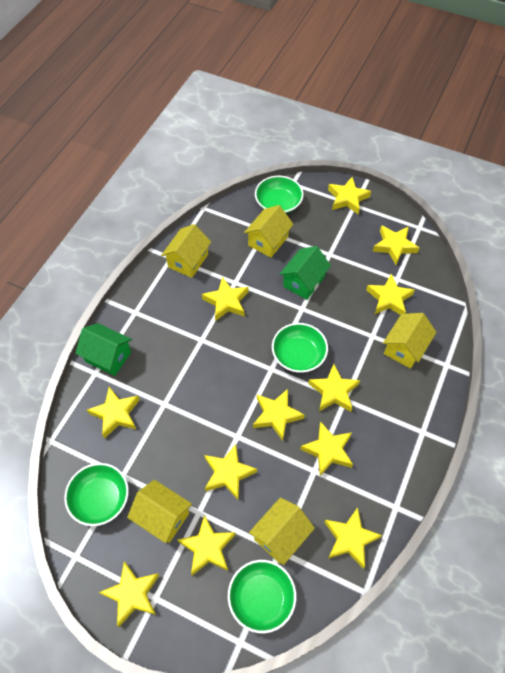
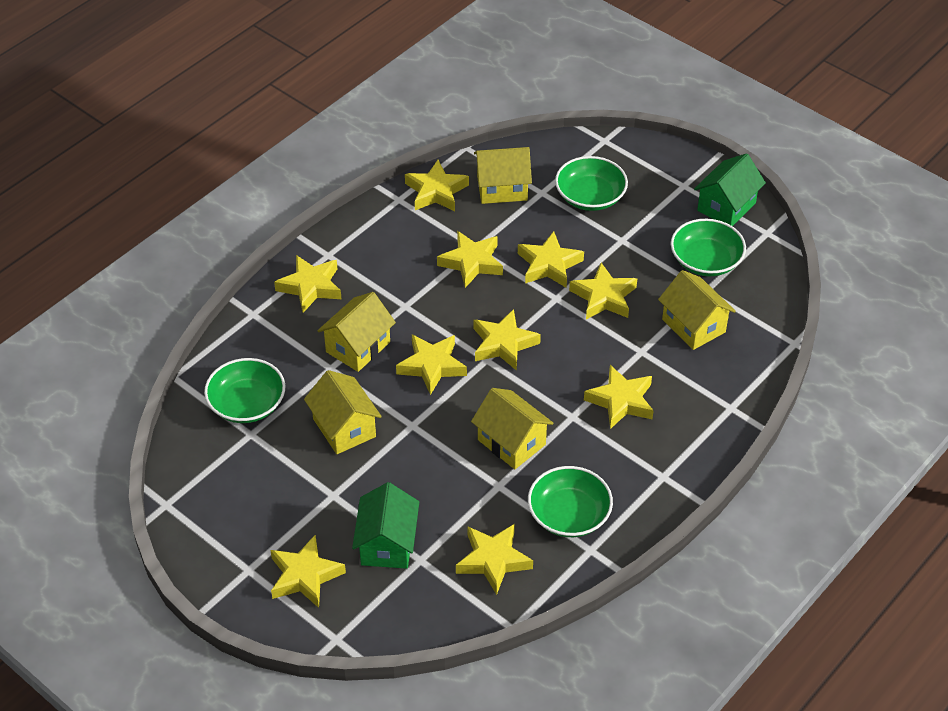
yellow star: [87,387,140,439] [99,561,159,627] [177,515,236,576] [202,277,248,321] [204,444,257,499] [253,389,305,441] [300,421,353,476] [308,364,360,412] [324,507,382,569] [328,177,371,214] [366,273,415,315] [373,225,419,265] = 12 -> [270,535,346,608] [274,255,341,313] [396,334,467,395] [405,160,469,211] [437,231,503,288] [456,524,533,595] [474,309,541,371] [518,231,584,288] [569,263,637,320] [584,365,654,429] = 10

